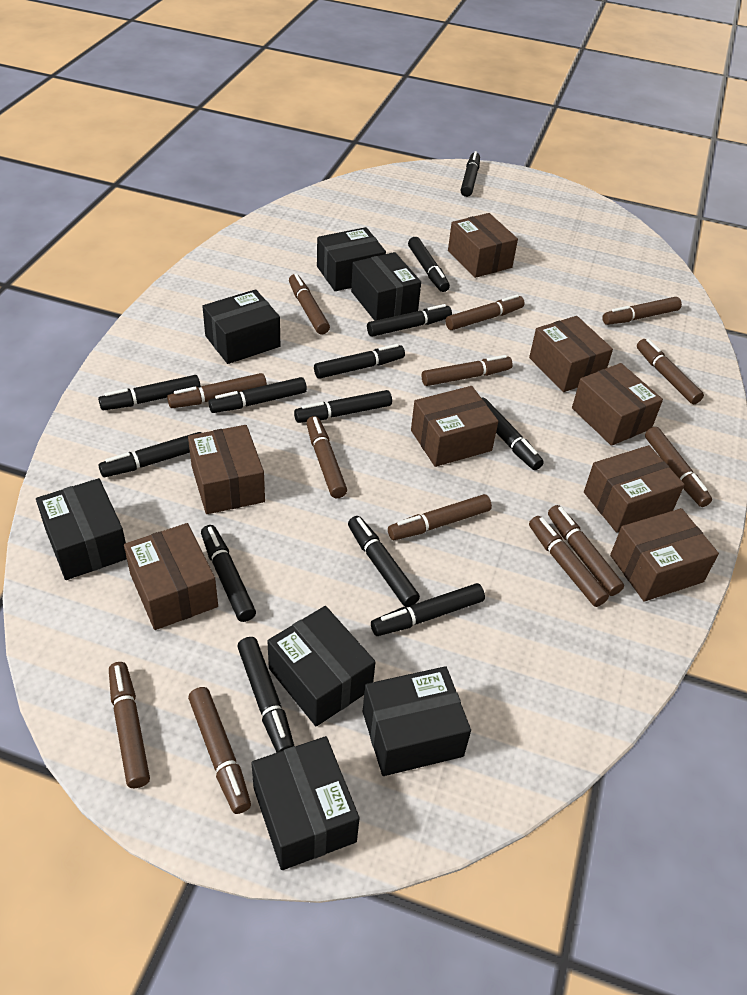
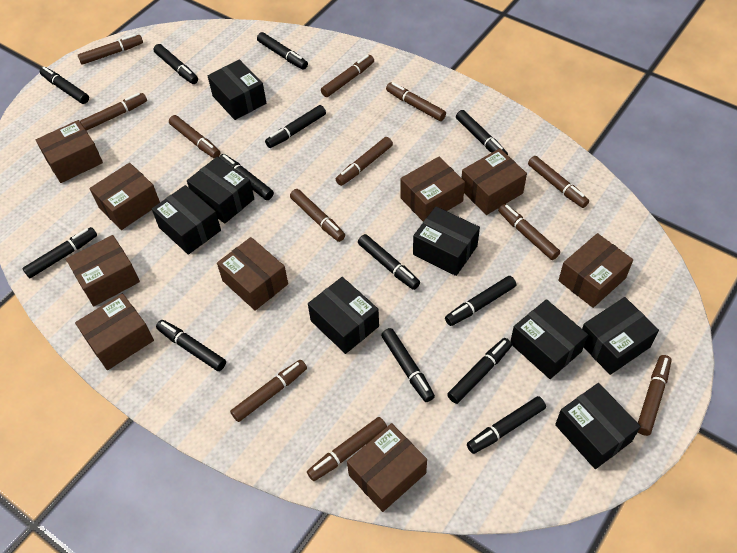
black box: [36,478,127,580] [202,289,280,364] [251,736,360,870] [267,606,375,726] [317,227,386,291] [351,252,421,321] [363,666,471,776] = 7 -> [152,185,221,255] [187,157,254,223] [208,60,266,120] [308,277,379,354] [413,206,480,276] [511,299,588,379] [555,383,641,469] [582,297,659,375] = 8
brown box: [124,523,218,630] [188,425,265,514] [411,386,498,467] [448,213,518,278] [529,316,613,392] [572,363,663,446] [584,445,685,533] [610,508,719,602] = 8 -> [36,120,103,183] [66,235,140,306] [75,294,154,370] [90,163,160,230] [217,237,288,311] [347,423,427,512] [400,157,465,221] [462,148,527,215] [558,233,633,308] = 9
brown marker: [109,662,150,788] [167,373,267,408] [188,687,251,814] [289,274,330,334] [306,416,347,498] [388,494,492,540] [422,355,513,386] [446,294,525,330] [529,516,609,607] [548,505,624,596] [602,297,682,325] [637,339,704,404] [645,427,712,507] = 13 -> [78,34,143,65] [80,93,147,131] [169,115,220,158] [230,360,307,422] [290,189,345,242] [307,417,387,481] [321,55,374,97] [336,137,393,186] [386,82,446,121] [498,203,560,260] [528,156,589,208] [638,355,672,436] = 12

